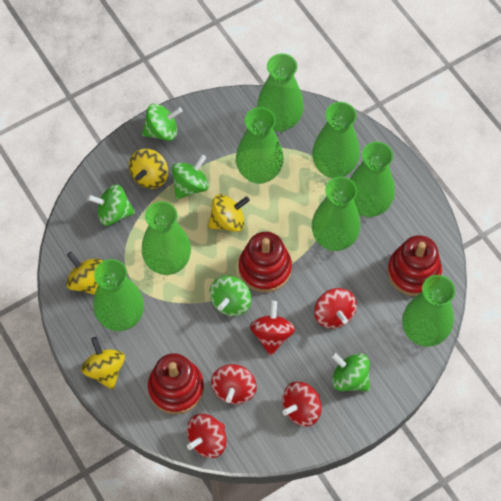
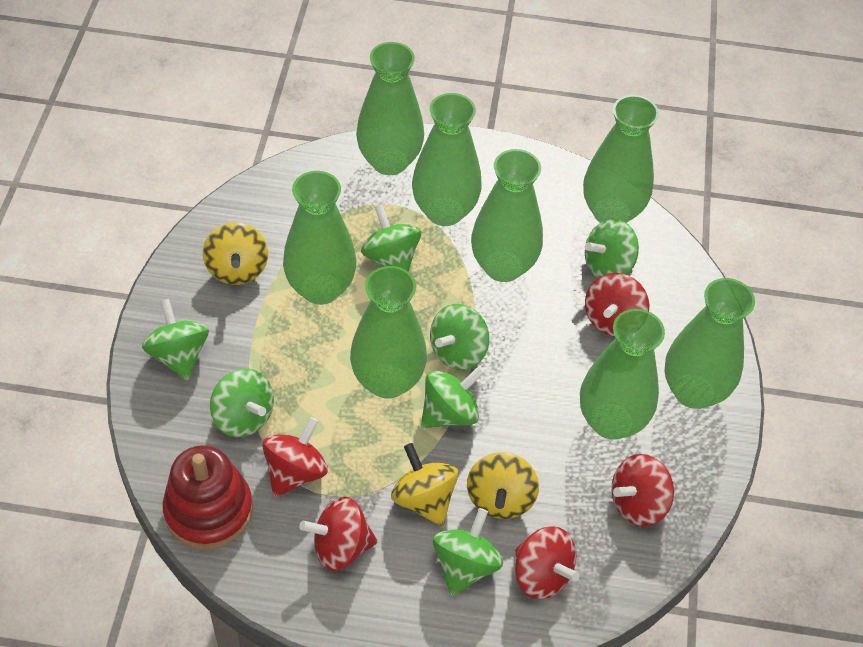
green spinning top: [87,184,135,226] [142,104,182,141] [172,155,209,199] [210,275,251,316] [331,352,370,391] = 5 -> [142,299,209,381] [210,369,274,437] [361,204,421,272] [421,366,485,428] [430,304,489,370] [433,508,503,596] [585,219,639,278] = 7
red stacking toy: [148,353,204,414] [239,232,292,292] [387,235,442,296] = 3 -> [162,445,253,550] = 1
yellow spinning top: [66,252,103,295] [81,337,125,390] [129,149,168,189] [208,194,250,232] = 4 -> [203,222,268,285] [391,443,459,526] [467,452,539,519] = 3

